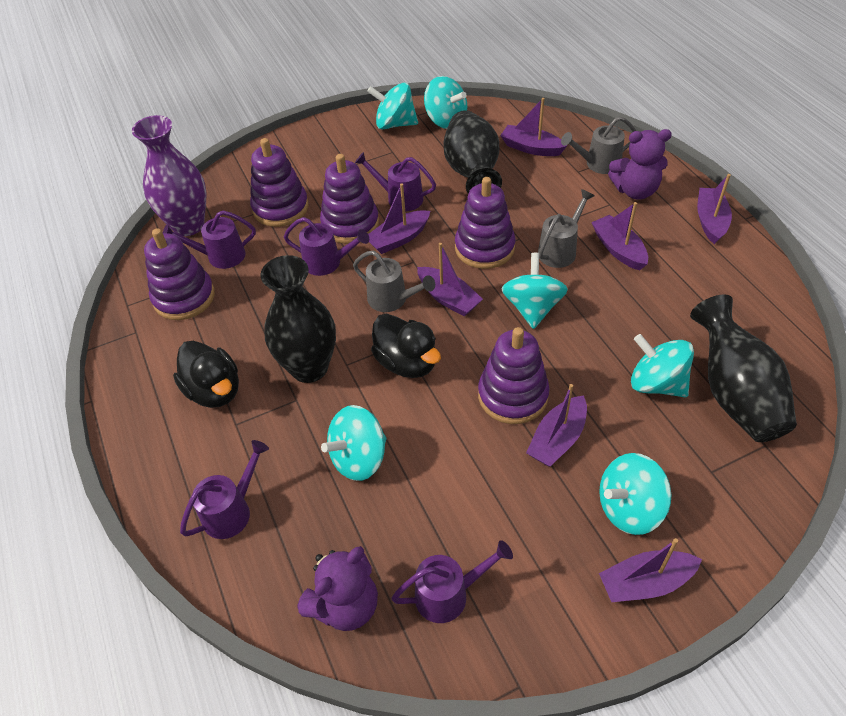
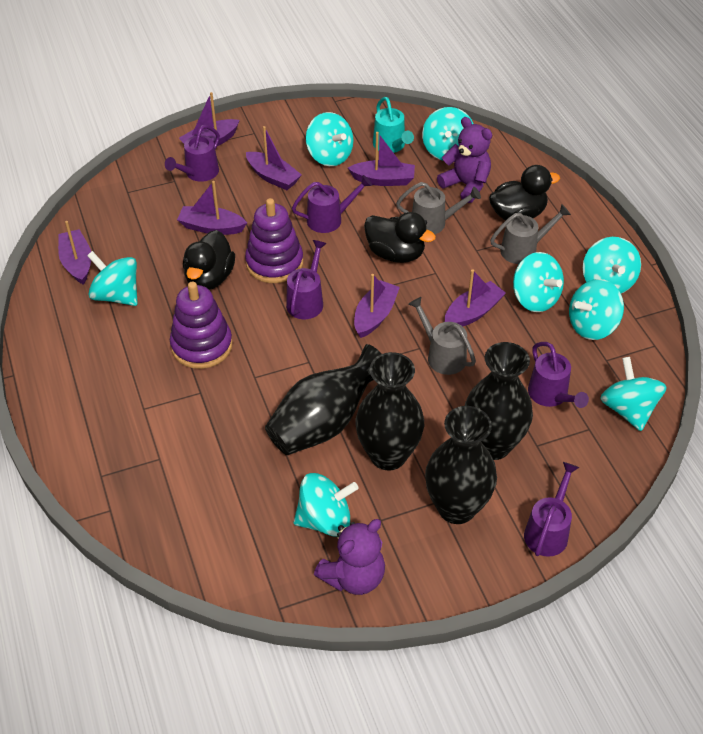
black duck: [173,341,239,408] [371,314,441,378] = 2 -> [183,230,235,290] [364,212,436,263] [489,165,560,220] = 3
black vase: [261,255,336,383] [443,110,502,194] [690,294,797,442] = 3 -> [265,344,381,455] [355,352,424,470] [425,406,497,524] [465,342,533,460] = 4
purple stacking toy: [144,228,215,320] [250,138,309,227] [320,154,379,244] [455,177,515,269] [478,327,550,424] = 5 -> [170,281,233,369] [245,198,303,283] = 2
purple vase: [132,115,207,236] = 1 -> none = 0
turquoise spinning top: [321,405,387,481] [367,83,418,129] [424,76,467,129] [502,253,568,329] [599,453,672,535] [631,334,694,397] = 6 -> [87,251,138,306] [293,473,359,537] [306,112,354,166] [422,107,474,161] [513,252,564,312] [569,279,624,340] [583,237,641,293] [600,357,667,431] = 8
turquoise watering can: none = 0 -> [373,97,414,153] = 1

